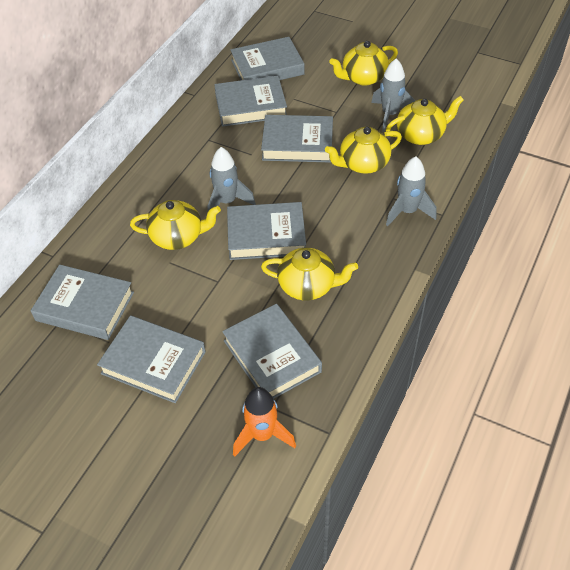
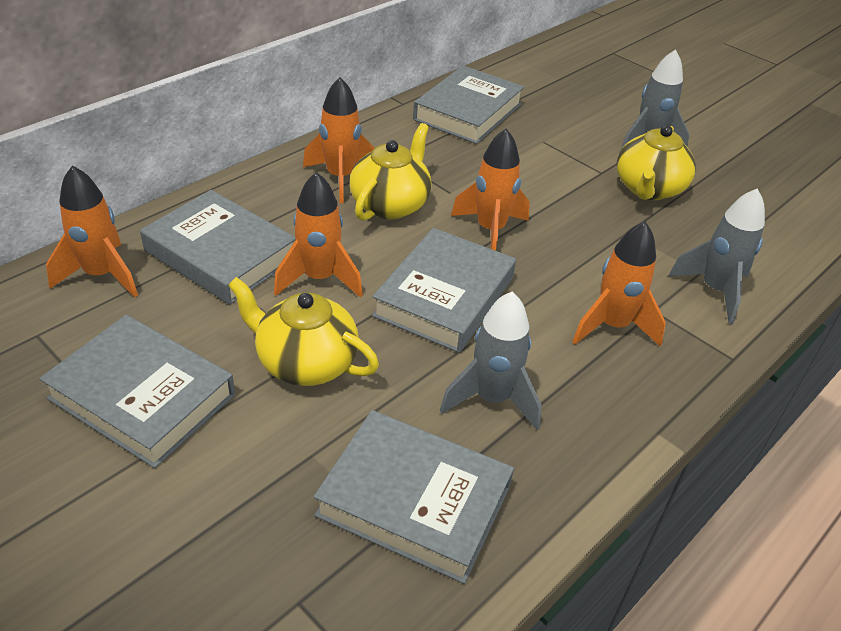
grey book: [31,265,134,340] [97,315,206,403] [214,76,287,127] [222,304,322,399] [227,202,306,260] [230,37,304,80] [261,115,333,163] = 7 -> [39,315,235,468] [140,190,296,305] [314,410,514,584] [372,228,516,353] [413,65,524,144] = 5
orange rocket: [233,387,296,457] = 1 -> [46,165,138,298] [274,172,363,298] [303,77,374,203] [451,129,530,251] [572,221,666,347] = 5
yellow teapot: [130,200,221,250] [261,248,358,301] [325,127,402,174] [329,41,398,86] [386,96,464,145] = 5 -> [228,277,379,386] [349,123,431,221] [617,125,696,200] = 3

